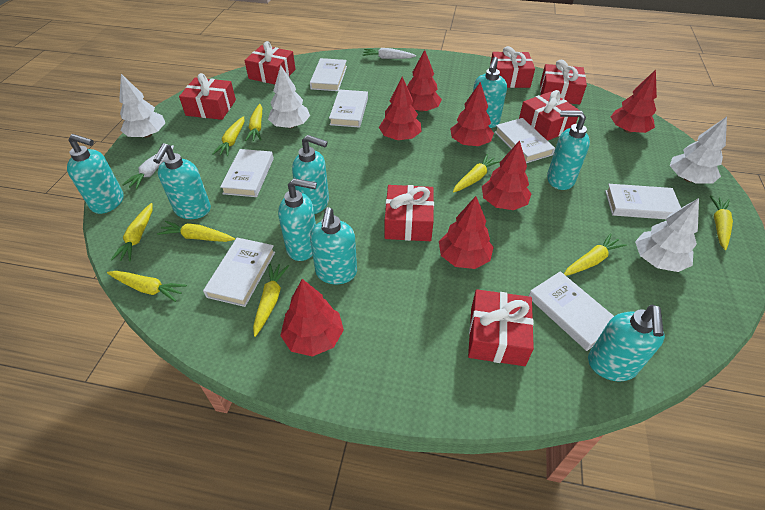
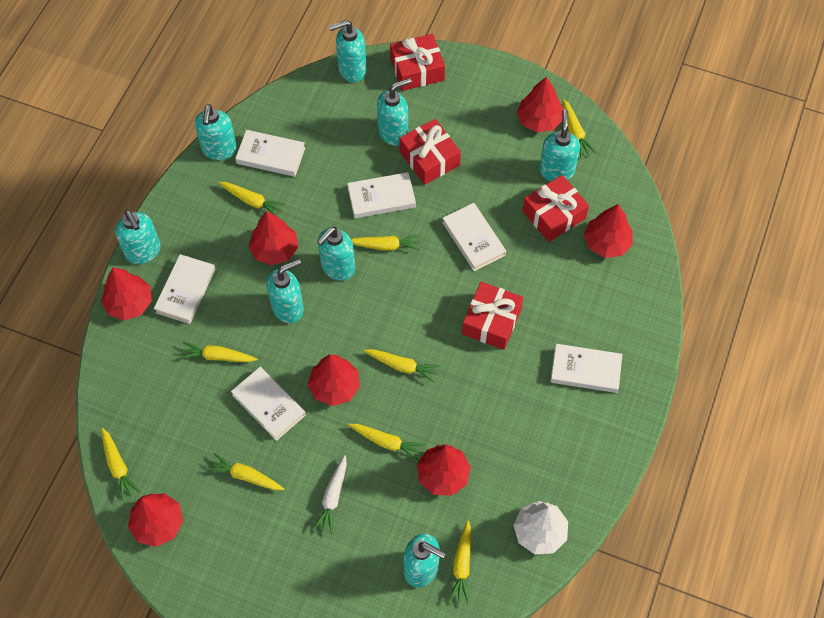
red gift: [179,73,236,120] [244,41,296,84] [385,185,434,241] [468,289,534,366] [490,46,535,88] [519,90,580,141] [540,60,587,104] = 7 -> [390,34,445,91] [399,119,461,185] [462,282,524,350] [522,175,589,242] = 4
white book: [203,238,275,307] [220,149,274,197] [310,58,347,91] [329,89,368,128] [495,118,555,163] [529,271,614,351] [605,184,681,219] = 7 -> [154,254,215,324] [231,367,306,441] [235,130,305,177] [347,172,416,218] [442,203,506,271] [550,344,622,393] = 6
white carrot: [122,145,174,189] [363,48,416,59] = 2 -> [313,455,347,534] = 1
white tree: [119,74,165,138] [268,65,310,128] [635,198,699,272] [670,117,727,184] = 4 -> [514,501,568,554] = 1

